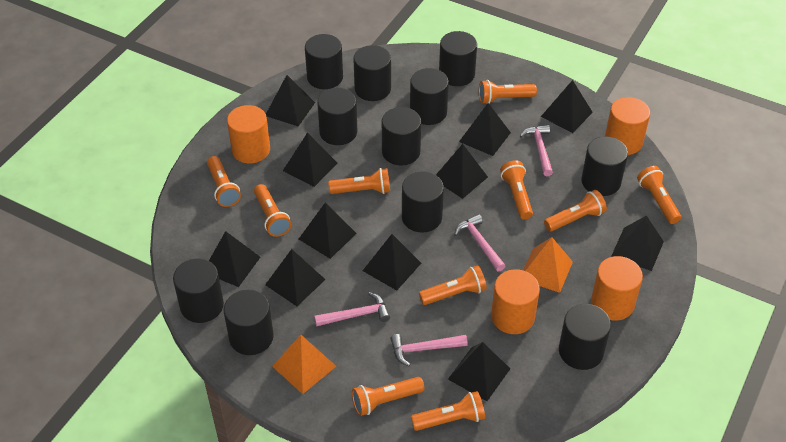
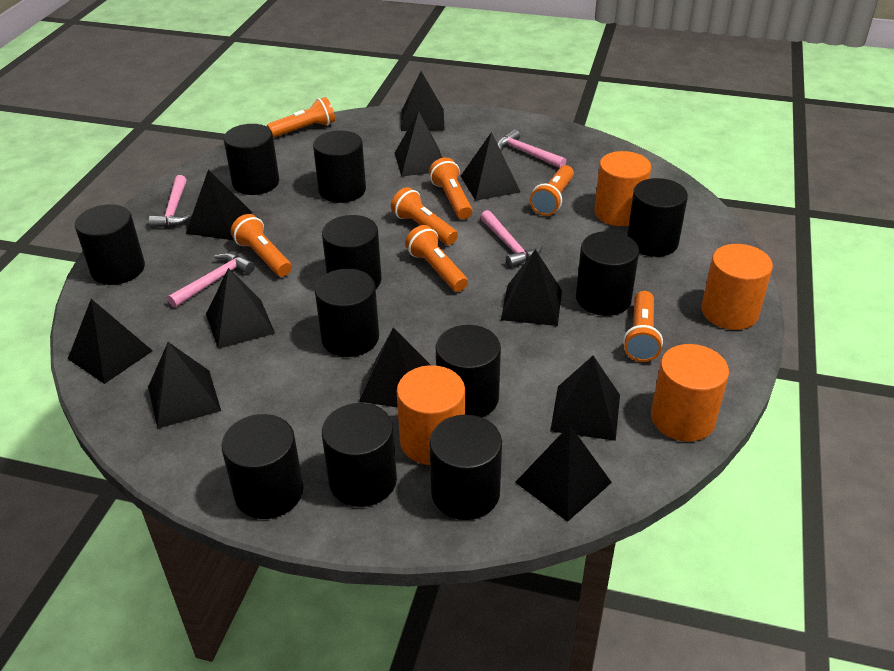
orange flashlight: [207,156,241,207] [254,184,291,237] [328,168,390,194] [352,377,425,416] [411,391,485,431] [419,265,487,305] [479,80,537,103] [500,160,533,220] [544,190,607,232] [637,166,681,224] = 10 -> [231,214,292,277] [267,97,335,138] [391,187,458,245] [405,225,468,292] [429,158,473,219] [530,165,574,216] [623,291,663,362] = 7
orange pyramid: [272,335,336,394] [523,237,573,293] = 2 -> none = 0

